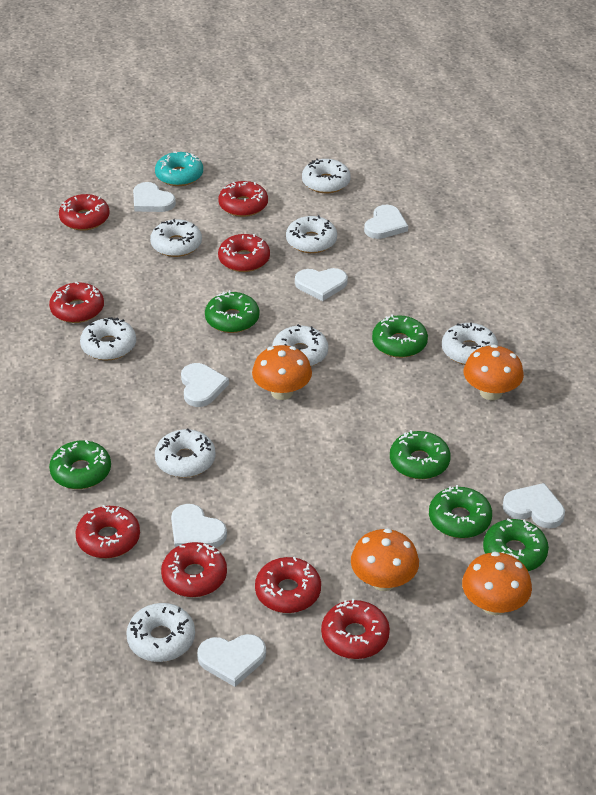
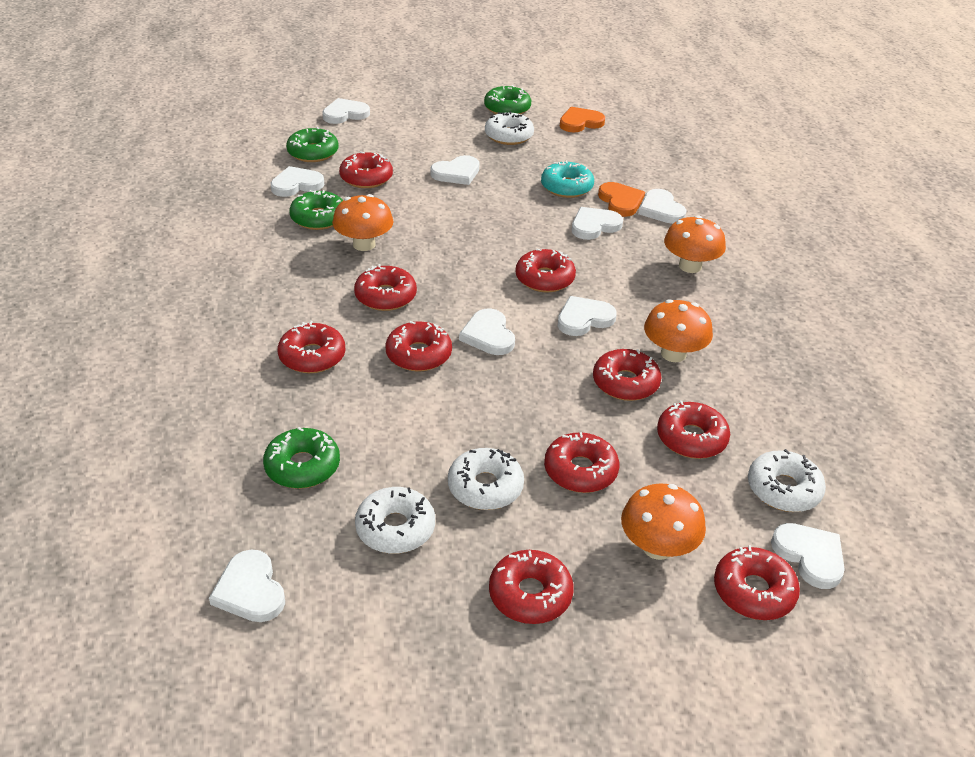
green donut: [49,440,111,489] [205,290,259,333] [372,314,428,358] [390,430,451,479] [429,485,492,538] [483,518,549,571] = 6 -> [263,427,340,489] [286,127,339,162] [289,190,343,230] [484,85,531,114] = 4
orange heart: none = 0 -> [560,107,605,132] [598,182,645,217] = 2
red donut: [49,282,104,323] [59,194,110,230] [76,505,140,558] [161,542,227,597] [218,181,268,217] [218,234,270,272] [255,557,321,613] [321,599,390,659] = 8 -> [278,321,346,373] [339,152,393,188] [354,264,417,311] [385,321,452,372] [489,550,574,624] [515,248,576,292] [544,432,619,493] [593,349,662,401] [657,400,730,459] [714,545,800,620] = 10
white donut: [80,317,136,360] [126,603,195,662] [150,219,202,257] [155,429,216,478] [272,324,328,366] [286,215,337,253] [302,158,351,193] [442,322,498,365] = 8 -> [355,487,435,554] [448,448,524,510] [485,111,534,145] [748,449,826,512] = 4
white heart: [133,182,176,212] [171,504,227,548] [181,363,229,407] [197,634,266,687] [295,268,348,301] [364,205,408,239] [503,483,565,528] = 7 -> [209,549,285,622] [270,166,324,197] [322,98,370,124] [430,155,480,185] [459,308,515,355] [558,296,617,336] [572,207,623,240] [638,189,687,224] [771,523,845,589] = 9

